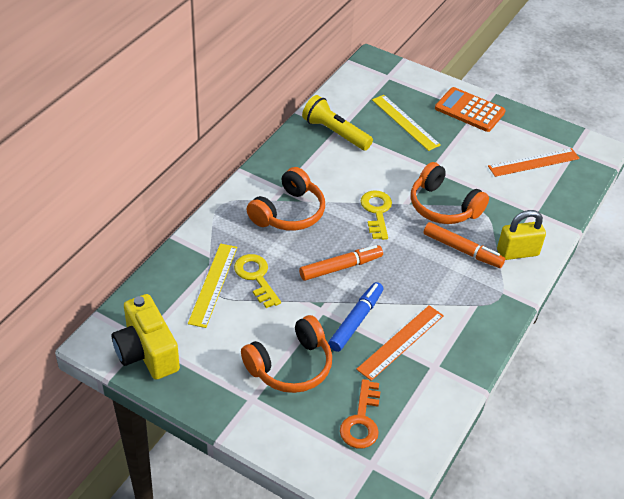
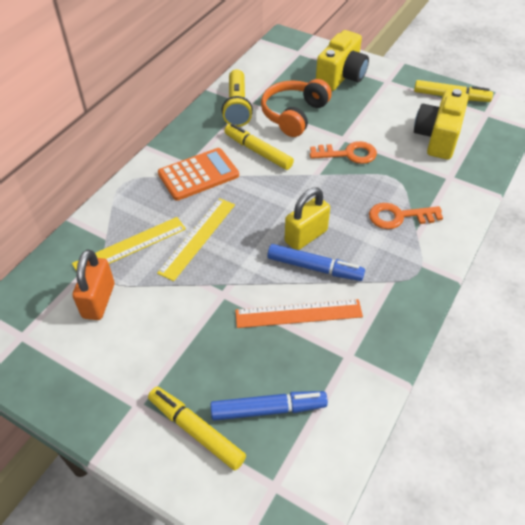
blue marker: [328,282,383,352] = 1 -> [210,391,328,421] [267,244,365,281] = 2
orange headphones: [241,315,332,393] [247,167,325,231] [411,162,489,224] = 3 -> [261,79,332,137] = 1
orange key: [340,379,380,448] = 1 -> [310,141,377,164] [369,203,443,229] = 2
orange marker: [299,245,383,281] [423,222,505,268] = 2 -> none = 0
orange padlock: none = 0 -> [72,250,114,320] = 1
orange ruler: [356,305,444,381] [488,148,580,177] = 2 -> [235,299,363,328] = 1
yellow camera: [112,294,180,380] = 1 -> [316,30,369,91] [414,89,469,160] = 2
yellow key: [234,254,281,308] [361,190,392,240] = 2 -> none = 0
yellow marker: none = 0 -> [148,387,246,471] [224,124,294,170] [414,80,493,102] = 3

